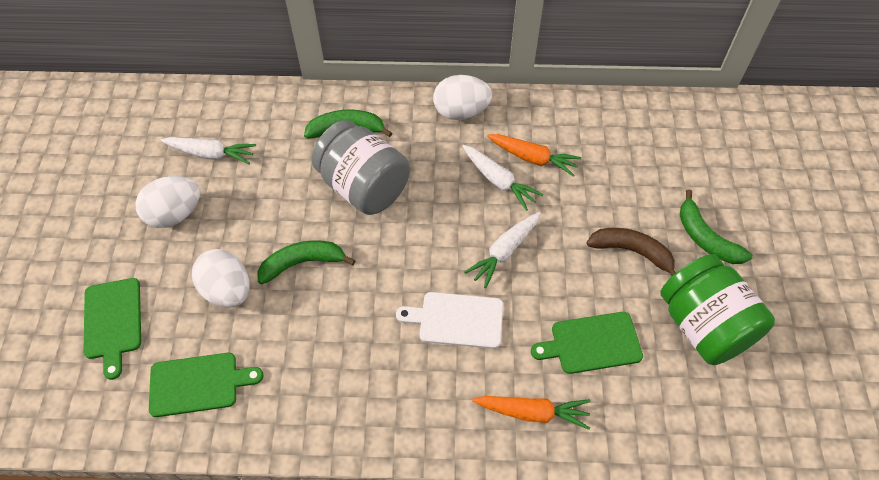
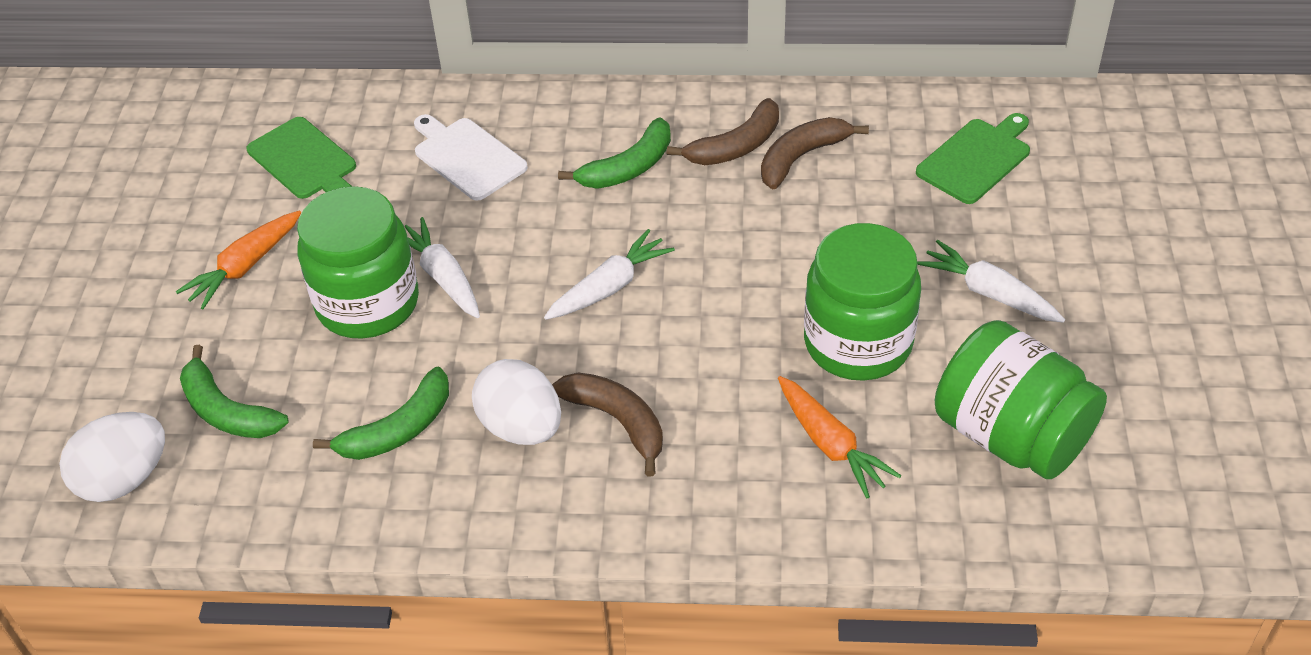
brown banana: [587,228,676,276] = 1 -> [552,372,663,476] [667,98,779,165] [761,117,869,189] = 3
green cutting board: [83,278,141,380] [149,353,263,417] [531,312,643,374] = 3 -> [246,117,356,199] [916,113,1030,204] = 2
green jar: [660,254,775,365] = 1 -> [297,186,419,338] [804,223,921,381] [935,320,1107,479] = 3
grey jar: [311,120,410,215] = 1 -> none = 0
white egg: [135,176,200,228] [192,249,249,308] [433,75,492,120] = 3 -> [59,412,165,502] [472,359,561,445] = 2

